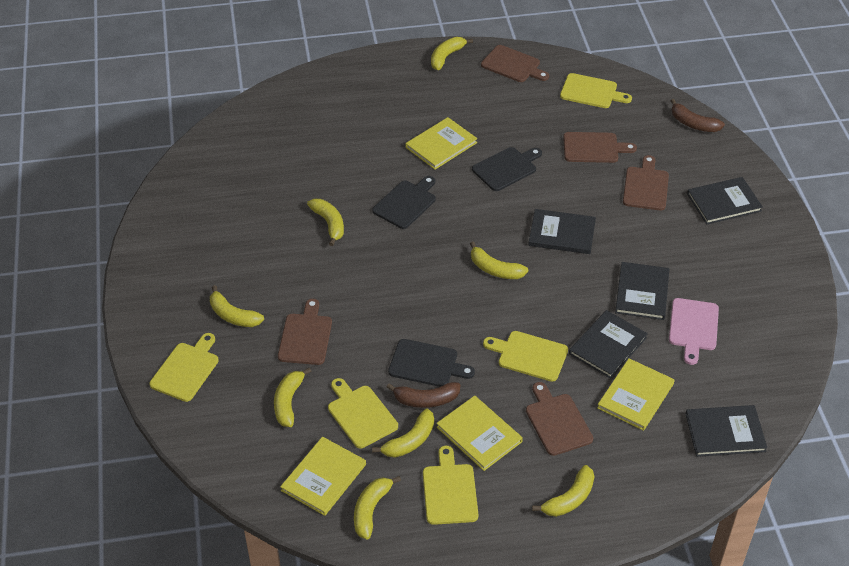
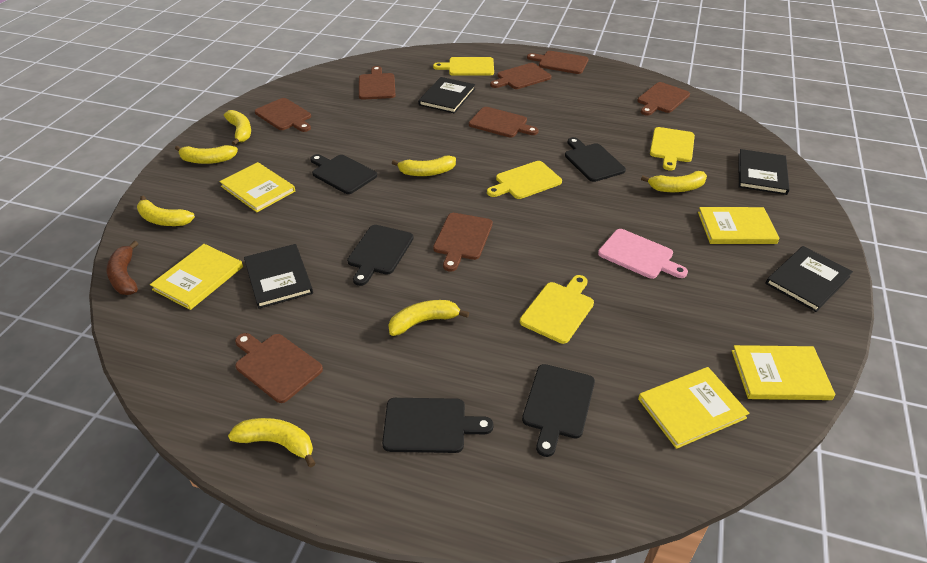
black book: [528,209,596,254] [569,310,648,379] [615,262,669,320] [686,405,767,457] [687,177,763,225] = 5 -> [244,244,313,309] [418,77,475,113] [738,149,789,195] [765,246,853,312] = 4
black cutting board: [372,176,436,229] [388,339,475,387] [472,147,542,191] = 3 -> [310,154,377,194] [347,225,414,286] [382,398,493,453] [522,364,595,457] [565,137,626,182] = 5
brown banana: [387,382,460,408] [671,99,725,132] = 2 -> [107,241,138,295] = 1
brown cutting board: [278,299,332,365] [481,45,549,82] [526,382,593,456] [563,132,637,163] [623,155,669,210] = 5 -> [235,333,323,403] [255,98,311,132] [359,66,396,100] [433,213,493,272] [469,107,539,138] [490,63,551,89] [527,51,589,74] [637,82,690,116] = 8
yellow banana: [210,285,264,327] [274,368,311,427] [307,199,344,246] [354,476,401,539] [372,409,434,457] [431,37,473,70] [470,241,528,279] [532,465,594,517] = 8 -> [137,196,195,226] [175,145,238,164] [224,110,251,146] [228,418,315,467] [388,300,469,336] [392,155,456,176] [641,171,707,192] = 7
yellow book: [280,437,366,516] [406,117,477,170] [437,396,523,471] [597,358,675,431] = 4 -> [150,244,243,310] [219,162,295,212] [638,367,749,449] [698,207,780,244] [732,345,836,400] = 5
yellow cutting board: [149,333,219,402] [328,378,398,449] [423,446,478,525] [483,331,568,382] [560,73,632,108] = 5 -> [433,57,494,76] [487,161,562,199] [520,275,594,344] [650,127,695,170] = 4

